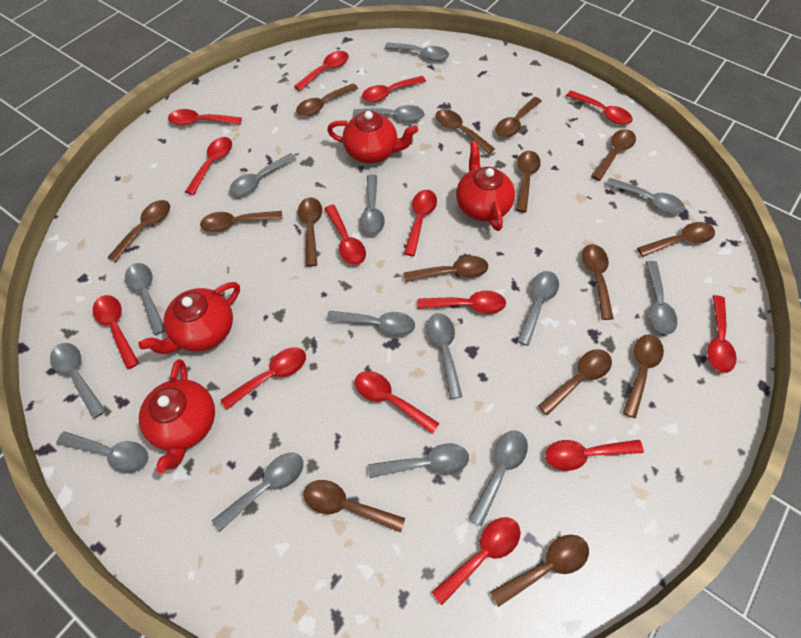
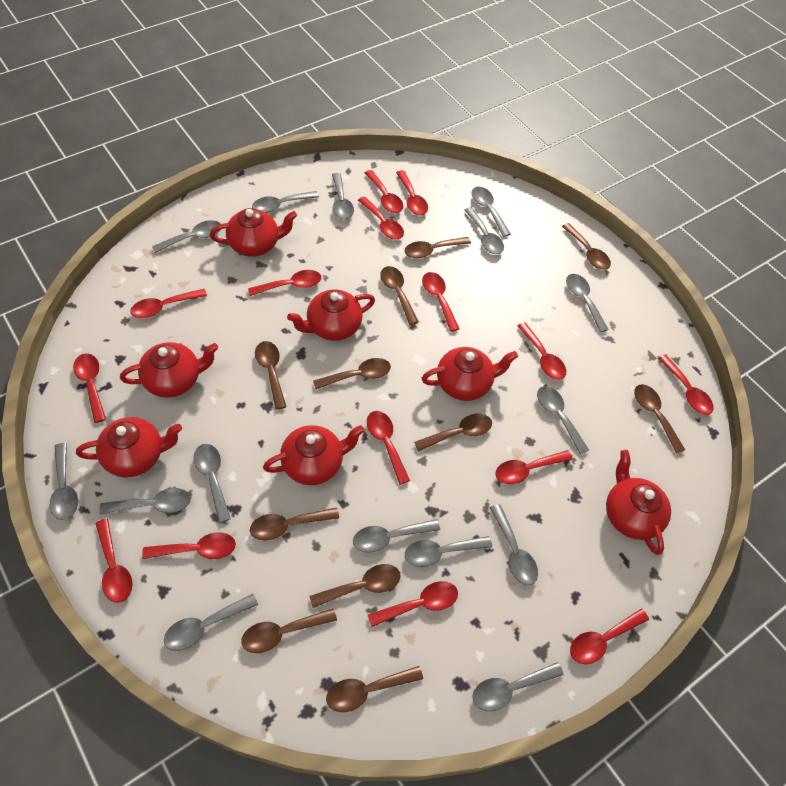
brown spoon: [107,200,170,262] [200,211,283,232] [296,83,358,116] [298,197,322,266] [304,480,405,533] [404,256,488,282] [436,109,495,154] [490,535,589,607] [496,97,542,138] [516,151,541,213] [538,349,612,416] [582,244,614,320] [591,129,636,181] [623,334,664,418] [637,222,715,257] = 15 -> [241,608,337,653] [250,507,339,540] [255,341,286,410] [310,564,401,608] [313,358,391,389] [326,666,423,712] [380,266,419,325] [404,237,471,259] [414,414,492,451] [562,223,611,270] [634,384,685,453] = 11
red spoon: [93,295,139,369] [168,109,242,126] [185,137,232,195] [221,347,306,410] [294,51,349,91] [324,205,366,265] [355,371,440,434] [362,76,426,102] [404,190,437,256] [418,291,506,314] [432,517,521,605] [546,440,644,471] [566,90,633,125] [707,295,737,373] = 14 -> [73,353,106,423] [95,519,132,603] [130,289,207,318] [142,532,236,559] [248,270,321,296] [358,196,404,240] [365,170,403,213] [367,411,410,485] [368,581,458,627] [396,170,428,215] [422,272,460,332] [495,450,573,484] [517,322,566,380] [570,609,649,664] [658,354,714,415] = 15
red teapot: [138,282,240,354] [139,359,215,473] [327,111,418,163] [456,141,515,231] = 4 -> [76,417,182,478] [120,342,218,398] [210,208,297,257] [263,425,364,485] [287,289,375,341] [421,347,518,401] [606,450,671,555] = 7

